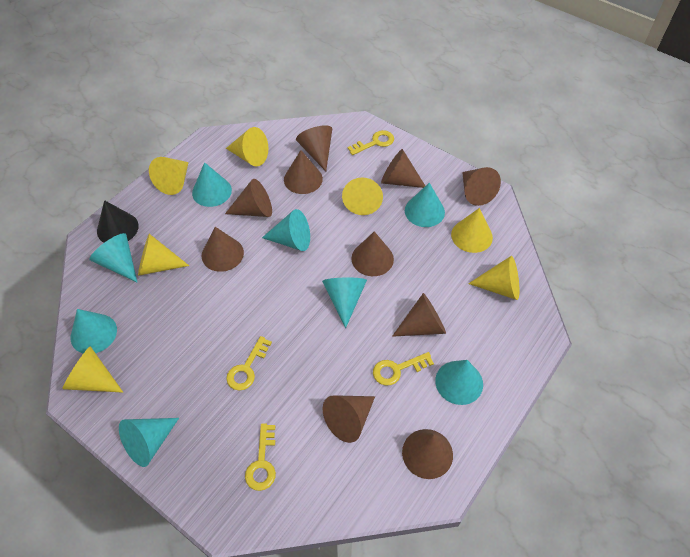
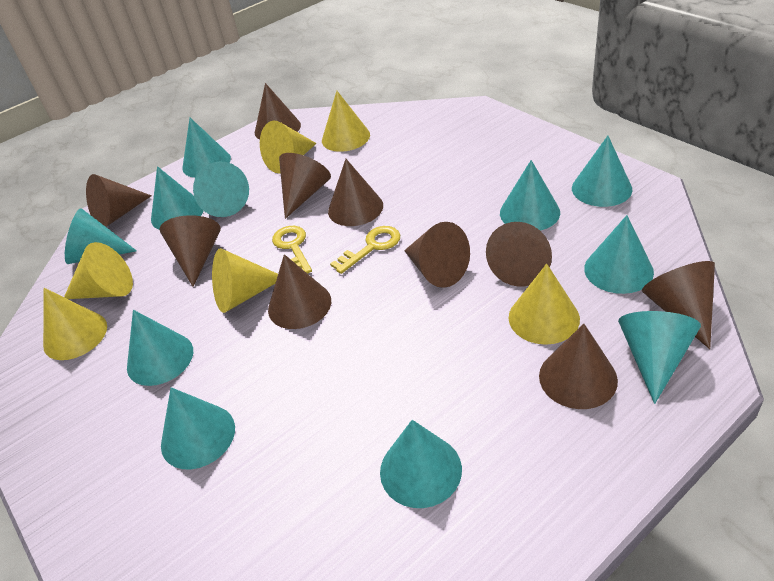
black cone: [97,200,139,243] = 1 -> none = 0
turquoise cone: [71,309,117,353] [90,233,137,282] [119,418,179,467] [192,162,232,207] [262,209,310,251] [322,277,367,328] [405,183,445,227] [435,360,483,405] = 8 -> [65,208,137,264] [127,310,193,386] [151,166,203,229] [161,387,235,469] [182,118,231,178] [193,161,249,217] [380,420,462,508] [500,160,560,231] [572,136,632,207] [584,215,654,294] [618,311,701,404] = 11
yellow cone: [62,346,123,393] [138,234,189,276] [149,157,189,195] [226,127,268,166] [342,178,383,215] [451,208,493,253] [468,256,519,300] = 7 -> [43,288,107,360] [64,242,133,299] [212,248,278,313] [260,121,317,173] [322,91,370,152] [509,264,580,345] = 6
yellow key: [226,336,272,390] [245,423,276,491] [347,130,394,155] [373,352,434,386] = 4 -> [272,226,312,274] [330,226,400,274] = 2

